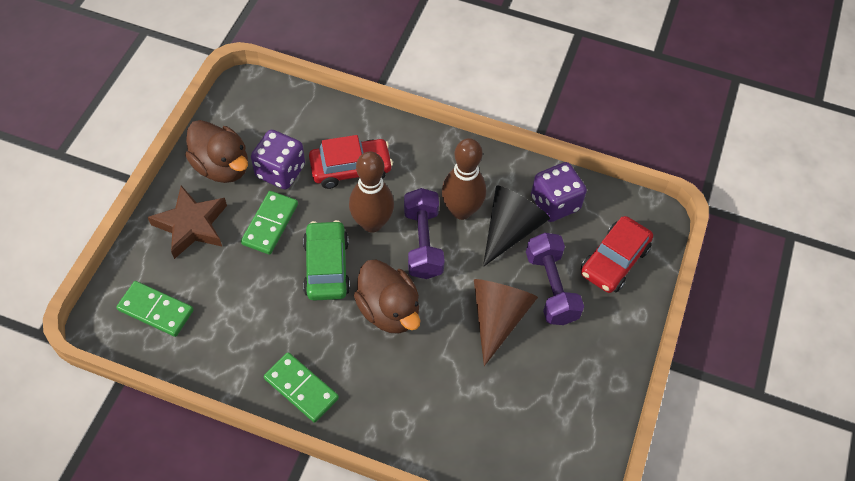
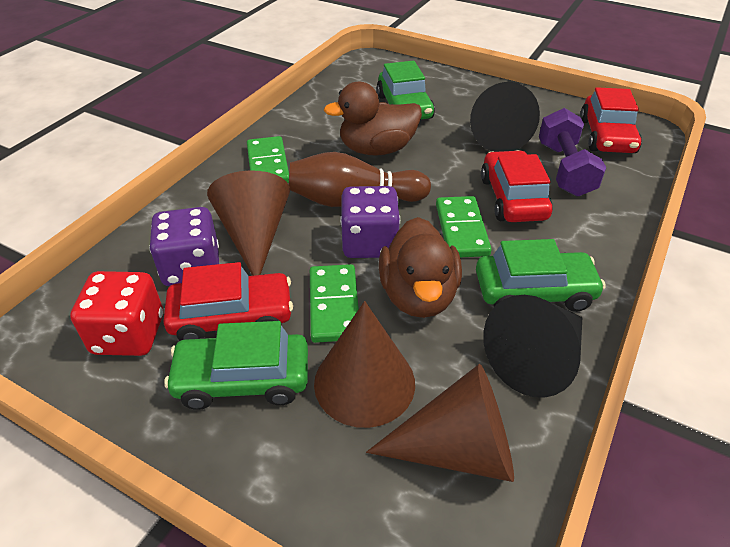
black cone: [483,186,550,267] = 1 -> [470,82,540,152] [483,295,582,398] = 2
brown bowling pin: [349,151,394,233] [442,138,486,220] = 2 -> [289,152,431,207] = 1
brown cone: [474,279,538,366] = 1 -> [207,170,290,276] [314,301,415,428] [366,364,514,482] = 3
brown star: [148,185,227,259] = 1 -> none = 0
green car: [303,220,350,301] = 1 -> [164,321,308,410] [377,61,435,119] [476,239,606,312] = 3
purple dumbbell: [404,188,445,279] [526,233,584,325] = 2 -> [539,108,606,197] = 1
red car: [309,135,393,189] [581,216,653,293] = 2 -> [163,262,293,341] [481,150,553,222] [580,87,642,153] = 3
red dice: none = 0 -> [70,271,163,356] = 1

